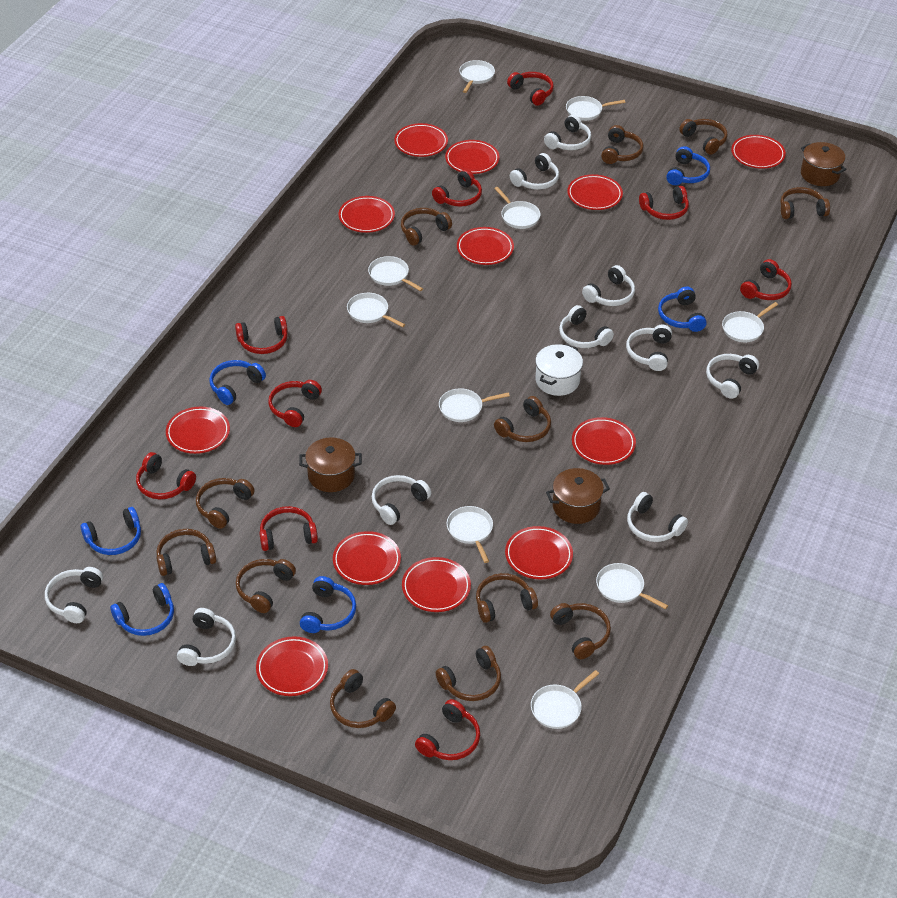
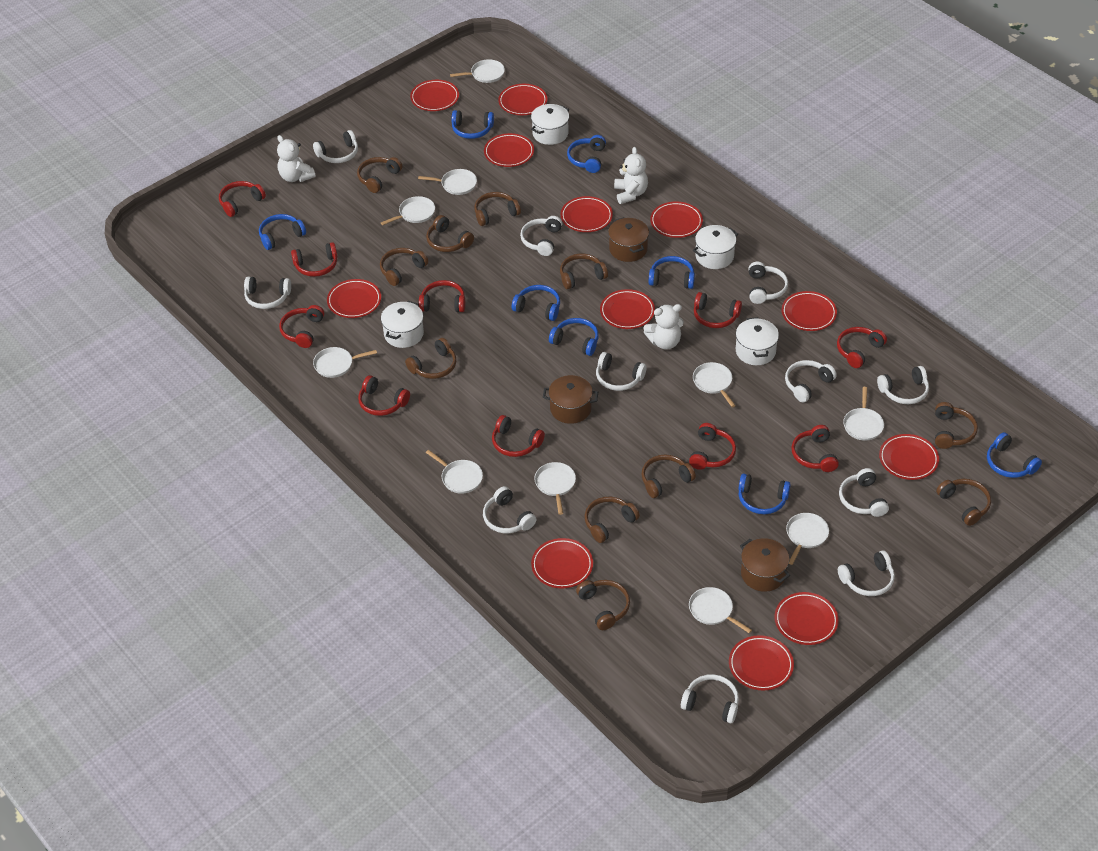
blue headphones: [80,507,141,555] [110,583,174,636] [209,360,266,405] [300,576,356,633] [658,287,707,332] [666,146,710,185] = 6 -> [259,214,306,250] [452,110,494,139] [512,285,560,321] [549,318,599,356] [567,135,606,173] [648,256,695,289] [738,474,791,514] [987,432,1042,478] = 8
brown headphones: [157,529,216,576] [196,478,255,529] [236,559,296,613] [330,669,396,728] [401,208,452,246] [436,646,501,701] [476,573,538,623] [494,396,551,442] [550,603,611,659] [601,125,643,164] [679,119,728,155] [780,187,830,219] = 12 -> [357,157,402,193] [380,248,428,286] [405,338,456,379] [426,215,474,252] [474,192,521,226] [560,254,608,289] [576,580,630,630] [585,497,640,543] [641,455,696,498] [935,402,978,449] [936,479,991,526] = 11
red headphones: [136,452,196,499] [235,316,288,354] [259,506,318,551] [268,380,322,427] [415,699,480,760] [432,169,482,207] [507,72,554,106] [639,186,689,220] [740,259,792,300] = 9 -> [219,181,266,217] [279,305,324,348] [291,242,337,277] [358,375,410,416] [419,280,465,312] [492,415,545,457] [689,423,736,470] [694,292,742,328] [791,425,839,472] [837,327,887,368] = 10
white headphones: [45,567,103,623] [177,608,236,666] [372,475,431,525] [510,153,559,190] [544,115,591,150] [559,305,614,348] [582,265,635,306] [626,324,672,371] [627,492,688,542] [706,354,759,399] = 10 -> [244,277,291,309] [313,130,358,163] [483,486,537,533] [520,216,562,256] [596,352,647,391] [681,674,739,723] [749,261,788,304] [785,360,837,402] [838,551,895,596] [839,468,889,517] [877,366,929,404] = 11
white pot: [535,344,583,396] = 1 -> [381,301,424,348] [531,104,569,145] [693,225,738,269] [736,317,779,365] = 4
white teddy bear: none = 0 -> [277,135,316,182] [614,147,648,204] [644,304,684,350] = 3

